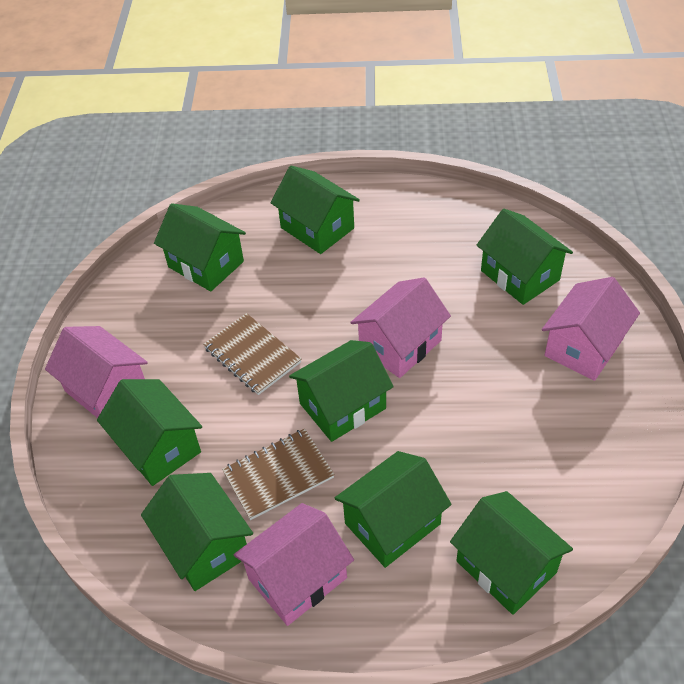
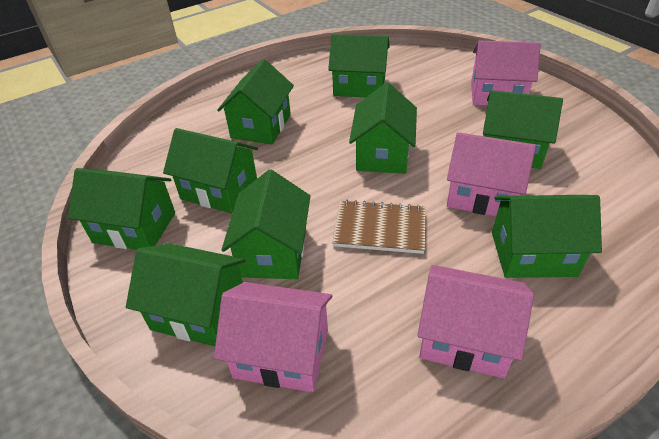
brown notebook: [203,313,301,395] [222,429,335,520] = 2 -> [332,200,426,254] = 1
green house: [97,379,202,486] [141,473,253,591] [154,203,246,292] [270,165,360,254] [289,340,394,442] [335,451,452,568] [450,491,573,615] [477,209,573,305] = 8 -> [68,168,175,250] [126,243,246,346] [163,128,258,213] [217,59,294,144] [221,170,310,279] [328,34,390,97] [349,82,417,174] [483,90,563,169] [492,195,602,278] = 9

